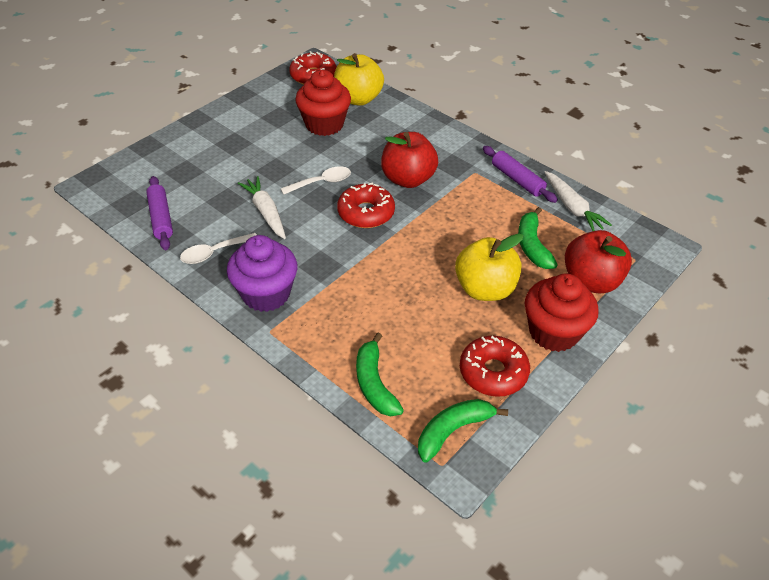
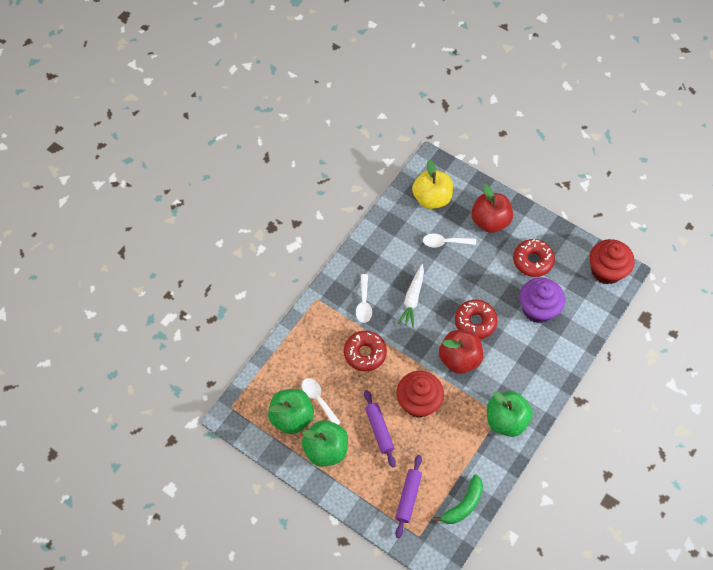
green apple: none = 0 -> [268,389,314,434] [302,420,348,467] [487,391,533,437] = 3
green banana: [356,333,404,416] [418,399,508,463] [518,207,557,269] = 3 -> [433,475,483,524] = 1
white carrot: [238,176,286,239] [544,171,612,231] = 2 -> [398,264,424,327] = 1
white spoon: [180,233,257,264] [281,166,351,195] = 2 -> [302,378,341,424] [356,274,372,323] [423,233,476,248] = 3
yellow apple: [334,53,384,106] [455,234,524,301] = 2 -> [412,160,453,209] = 1

